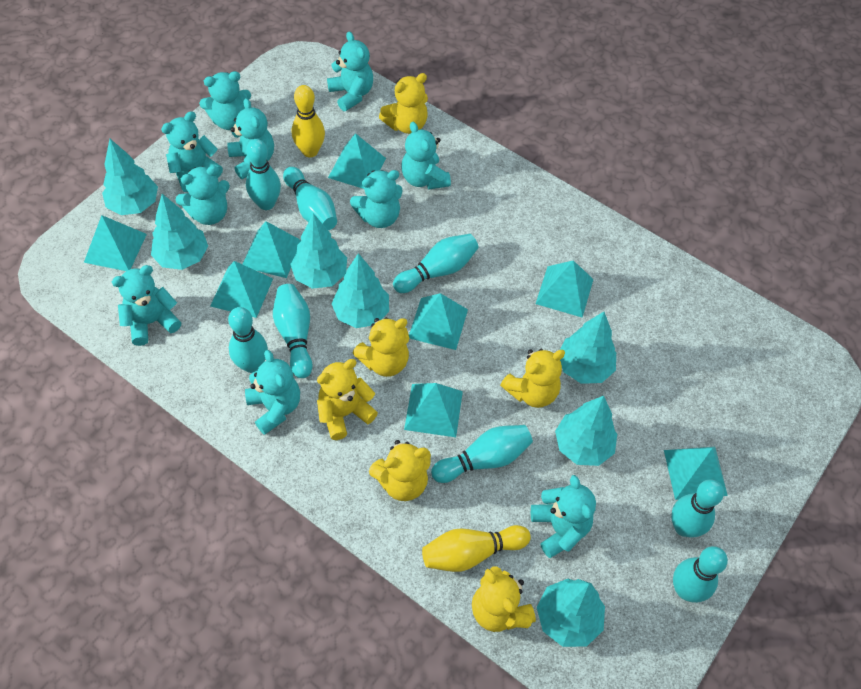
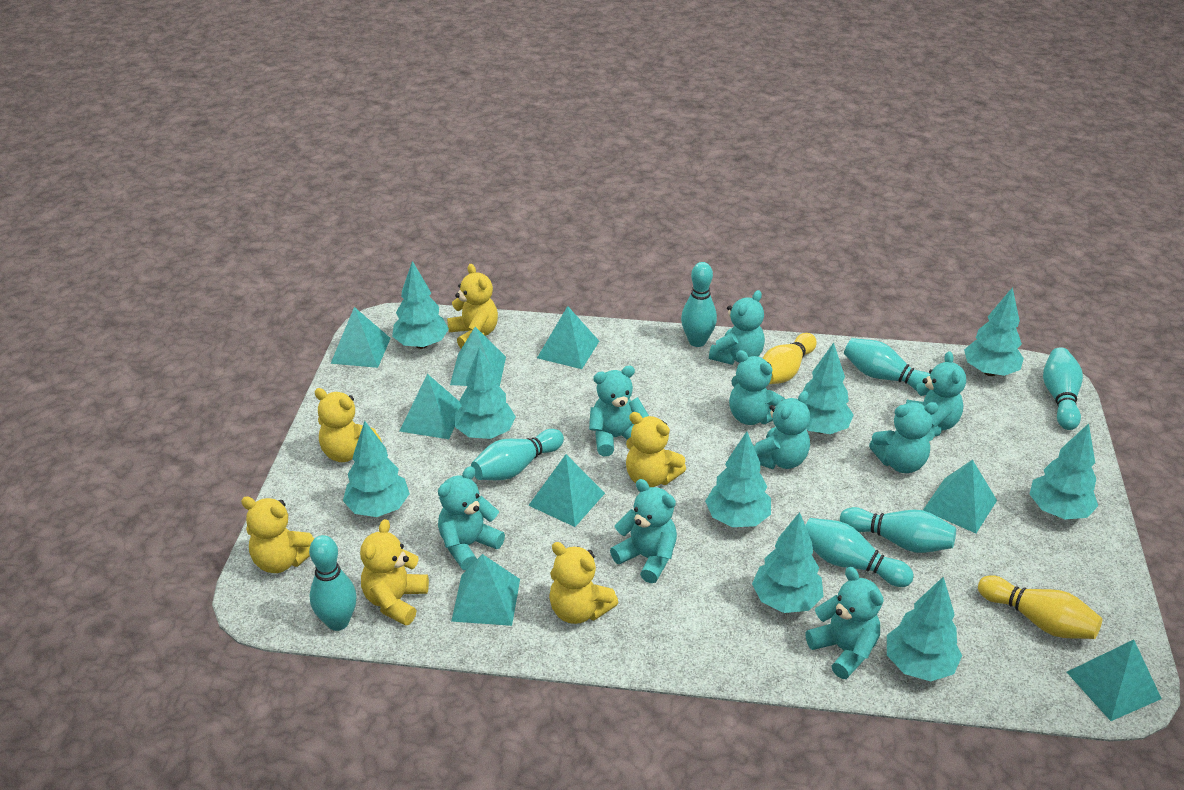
turquoise bowling pin: [228,307,268,373] [246,139,281,210] [273,284,313,378] [283,167,337,230] [393,234,479,293] [431,425,533,483] [671,479,724,537] [673,546,728,603] = 8 -> [309,535,357,631] [471,429,564,480] [681,262,717,347] [805,518,914,587] [840,507,956,553] [844,338,930,391] [1043,347,1083,430] = 7
turquoise teddy bear: [112,265,181,346] [161,111,223,192] [176,165,230,225] [199,71,251,130] [227,98,274,179] [245,350,300,435] [327,31,373,111] [350,170,403,228] [401,122,451,190] [531,475,596,558] = 10 -> [438,466,505,570] [589,366,649,456] [610,479,677,583] [709,290,765,365] [729,350,785,425] [753,391,810,469] [806,567,884,679] [869,402,939,473] [906,351,966,437] = 9
turquoise tree: [102,139,158,215] [151,194,208,270] [290,213,347,289] [332,253,389,328] [537,579,605,647] [555,396,617,466] [560,312,616,384] = 7 -> [343,421,410,517] [392,261,449,349] [455,347,516,439] [705,432,771,527] [752,512,824,613] [802,343,854,434] [887,577,962,681] [964,287,1024,376] [1030,423,1098,519] = 9

